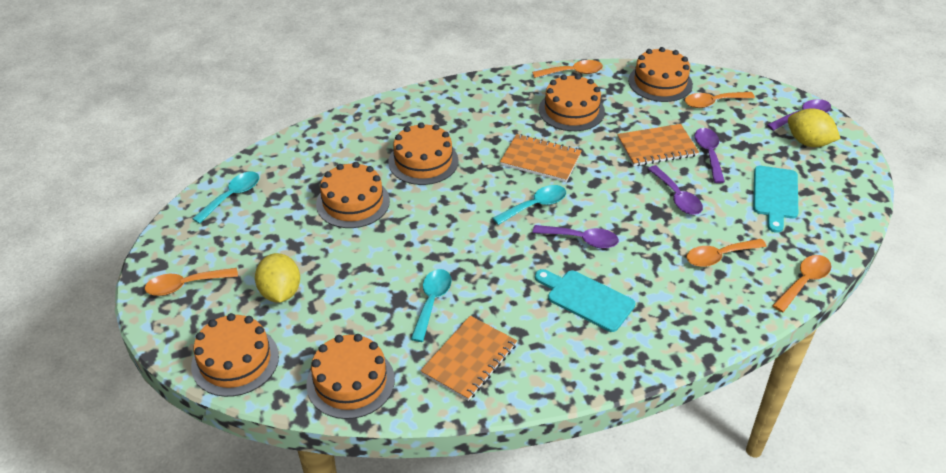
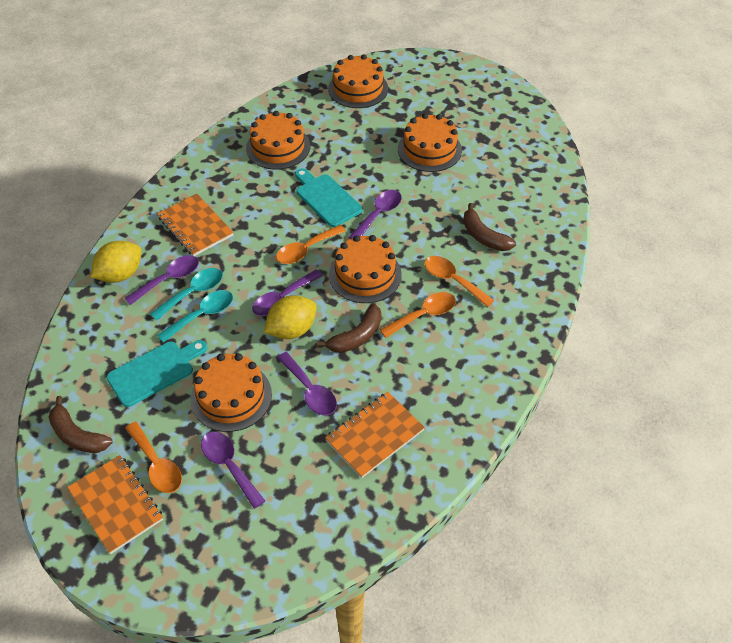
brown banana: none = 0 -> [49,396,113,453] [317,304,382,353] [463,203,516,251] = 3
orange cake: [191,313,279,397] [306,334,395,419] [316,162,390,228] [388,122,458,185] [539,74,605,131] [628,47,693,102] = 6 -> [191,353,272,432] [246,111,310,170] [328,55,388,108] [329,235,402,303] [398,113,462,172] = 5
orange spoon: [145,268,238,296] [532,60,603,78] [685,92,755,108] [686,239,767,267] [772,255,831,312] = 5 -> [125,421,182,493] [276,225,346,264] [380,292,456,338] [425,256,495,307] = 4
purple spoon: [532,225,619,249] [648,165,703,215] [694,128,725,183] [767,99,831,131] = 4 -> [125,255,199,305] [201,432,265,509] [252,269,323,316] [277,352,337,415] [349,190,402,239] = 5
turquoise spoon: [192,172,259,224] [411,269,452,342] [492,185,566,225] = 3 -> [150,268,223,321] [157,290,233,343] = 2

